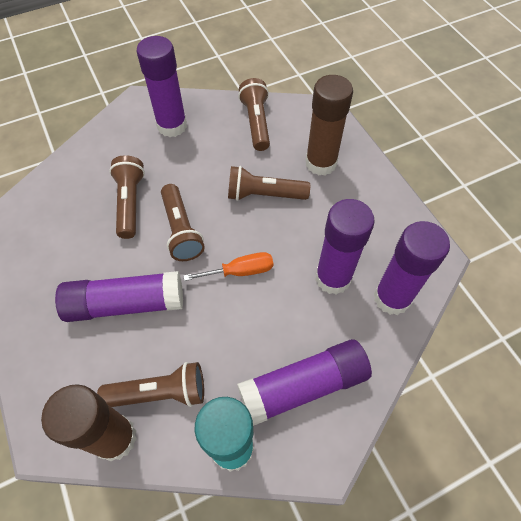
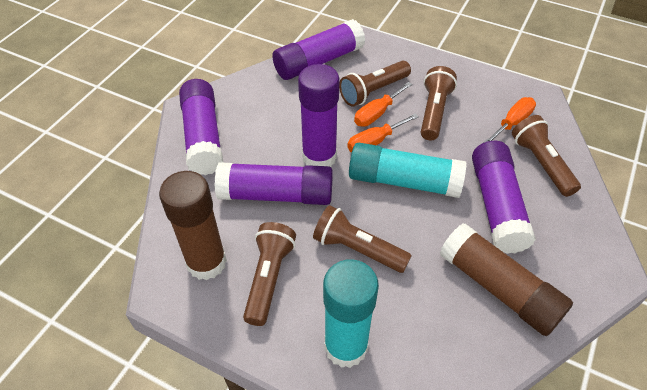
orange screwdriver: [183,252,273,281] = 1 -> [347,114,419,152] [354,82,412,127] [484,97,536,143] = 3
turquoise glue stick: [195,397,254,472] = 1 -> [323,259,379,368] [349,143,467,198] = 2

